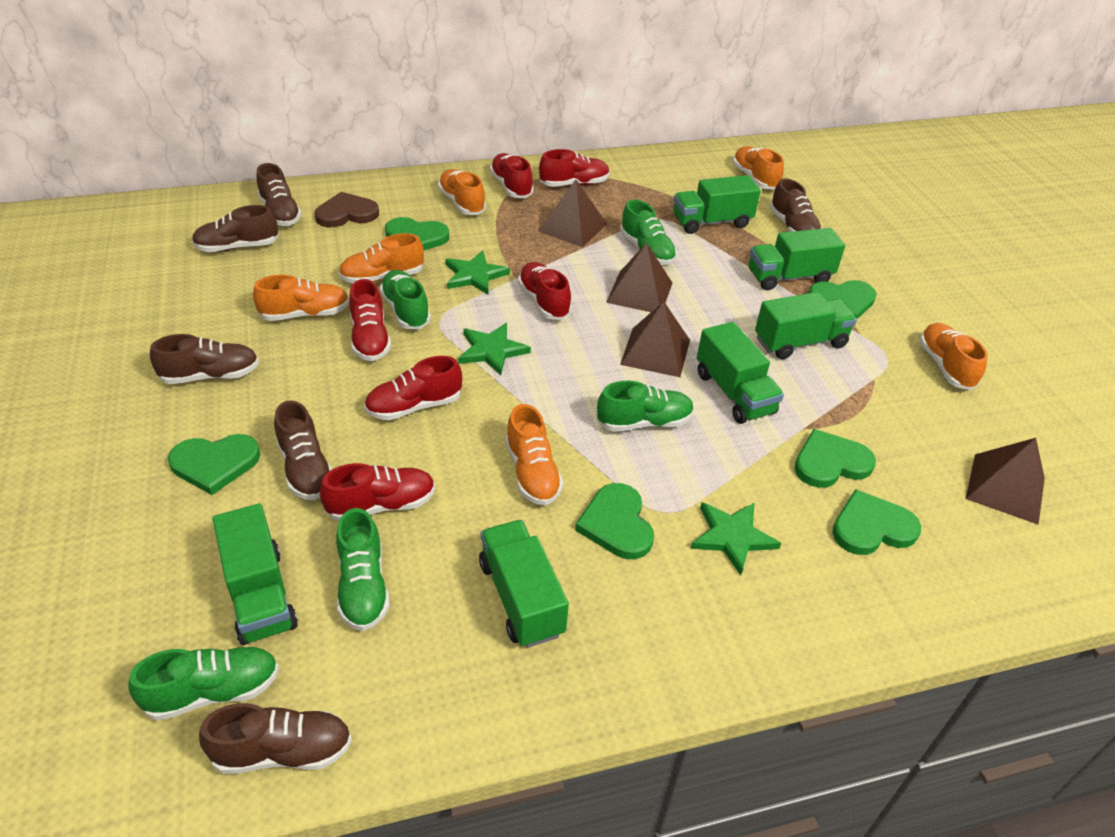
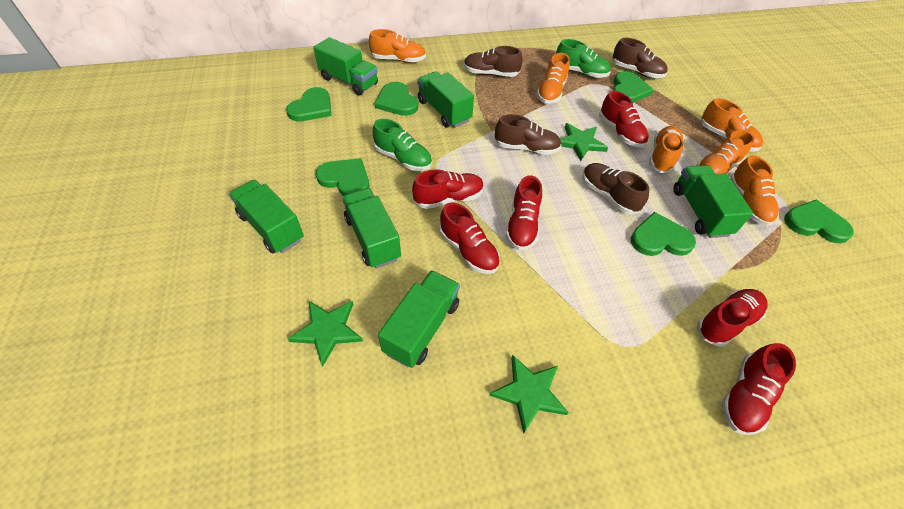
brown heart: [315,192,379,227] = 1 -> none = 0
brown pyramid: [538,179,607,247] [606,243,672,312] [620,301,690,377] [966,438,1045,525] = 4 -> none = 0
brown shoe: [150,334,259,384] [192,205,279,252] [199,703,352,774] [256,163,302,226] [274,400,332,500] [770,179,822,232] = 6 -> [464,46,522,77] [494,114,561,155] [582,163,649,214] [612,38,668,78] = 4
green shoe: [128,647,279,721] [336,508,390,631] [379,270,431,329] [597,380,694,432] [620,200,677,265] = 5 -> [373,119,432,171] [556,39,611,78] = 2

